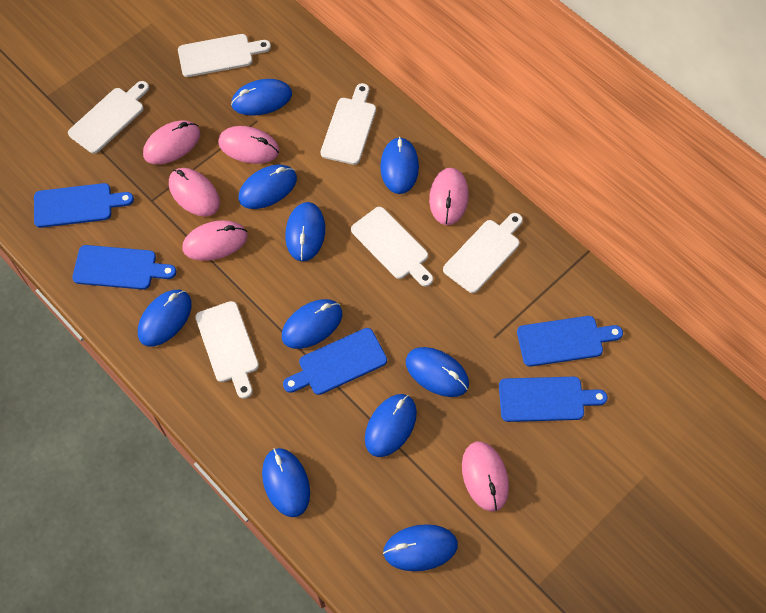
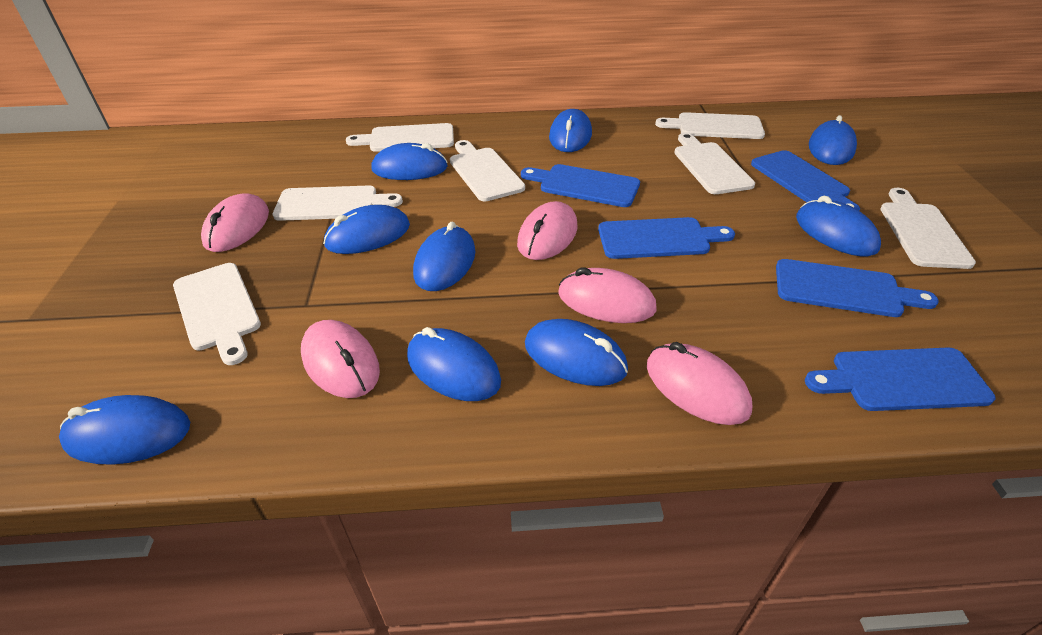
blue mouse: [138,290,192,346] [231,79,292,116] [238,165,297,209] [262,448,310,517] [282,299,342,349] [285,202,325,261] [365,394,417,457] [380,137,419,194] [383,524,458,571] [406,347,469,397] = 10 -> [59,395,190,465] [323,205,410,254] [371,143,448,180] [407,327,501,401] [413,222,476,291] [525,319,628,386] [549,109,592,152] [796,196,881,256] [809,115,857,165] = 9
pink mouse: [143,120,200,164] [169,168,220,216] [183,220,248,261] [218,126,279,164] [429,168,468,225] [462,441,509,512] = 6 -> [201,193,269,252] [301,320,380,398] [517,201,578,260] [558,268,656,323] [647,342,752,425] = 5
white cutting board: [68,81,149,154] [178,34,271,77] [195,301,259,399] [321,83,376,165] [351,207,433,287] [443,213,523,293] = 6 -> [173,263,261,365] [273,185,403,221] [346,123,454,152] [450,140,525,201] [655,112,765,139] [674,133,755,194] [880,188,976,269] = 7

